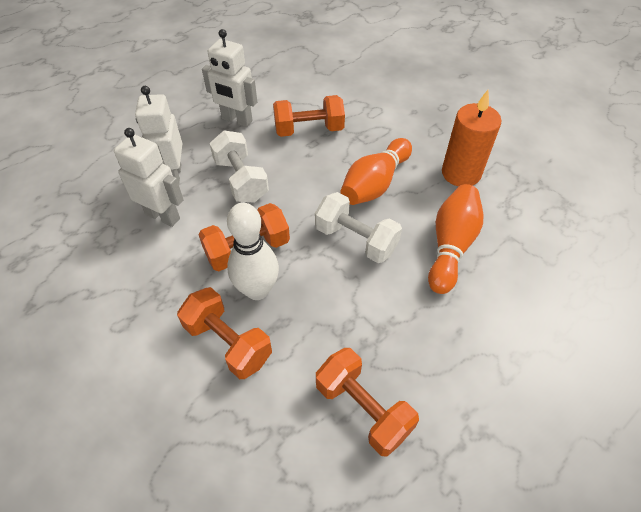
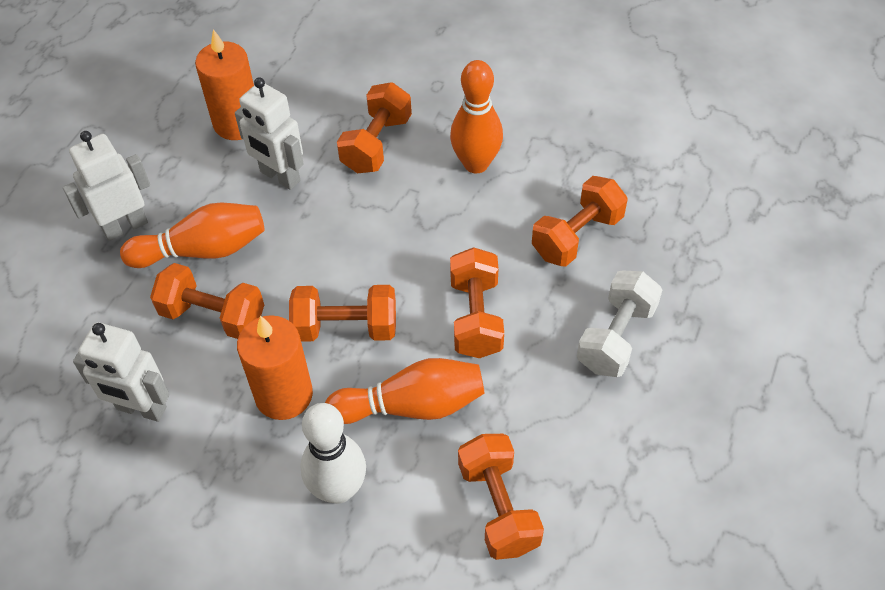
orange bowling pin: [341,138,412,205] [428,184,483,294] = 2 -> [120,203,265,268] [325,358,485,424] [450,60,503,173] = 3
orange candle: [442,90,501,186] = 1 -> [195,29,254,140] [237,315,313,420] = 2
orange dumbbell: [177,287,272,379] [198,203,290,271] [273,95,345,137] [316,348,419,457] = 4 -> [150,263,264,339] [289,285,396,342] [337,82,412,173] [450,247,504,358] [458,434,544,560] [532,176,628,267] = 6
white dumbbell: [209,130,269,203] [315,192,402,263] = 2 -> [577,270,662,377] = 1

